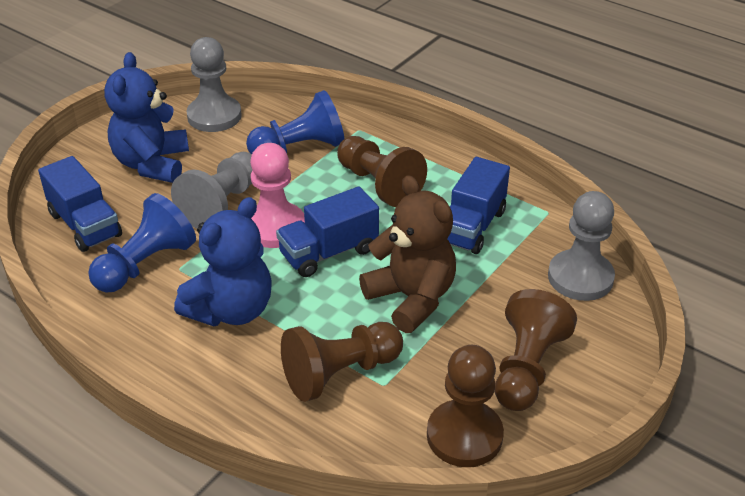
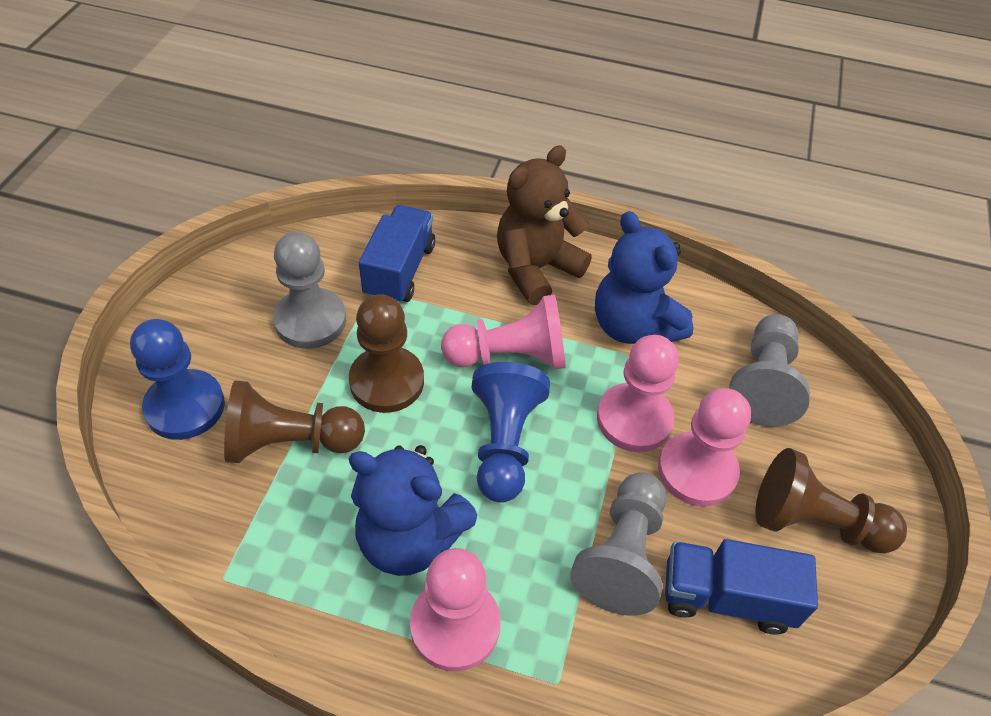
blue truck: [38,156,122,252] [276,186,379,277] [447,157,510,254] = 3 -> [359,205,435,302] [665,539,818,634] = 2
brown pawn: [281,322,403,402] [337,136,427,207] [427,345,504,467] [495,289,577,411] = 4 -> [224,381,365,463] [349,294,424,413] [755,448,907,554] = 3
pink pawn: [250,143,305,248] = 1 -> [410,548,501,672] [441,295,566,369] [597,335,679,452] [658,388,751,507] = 4

